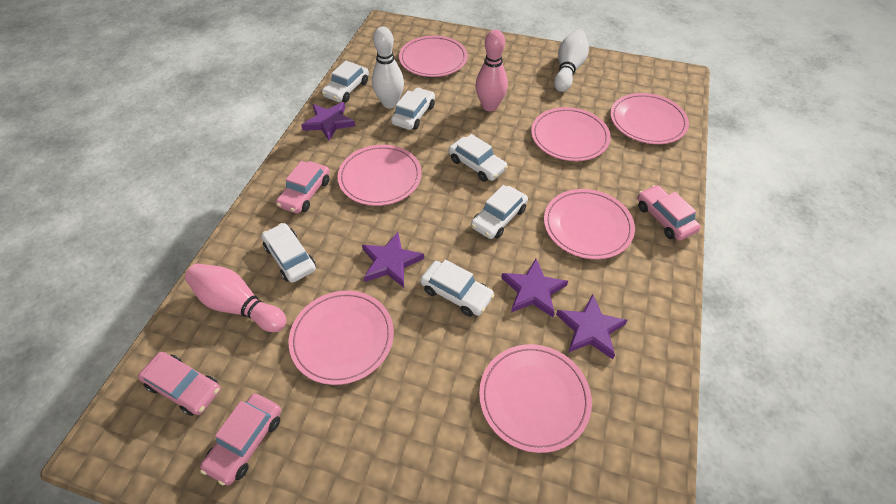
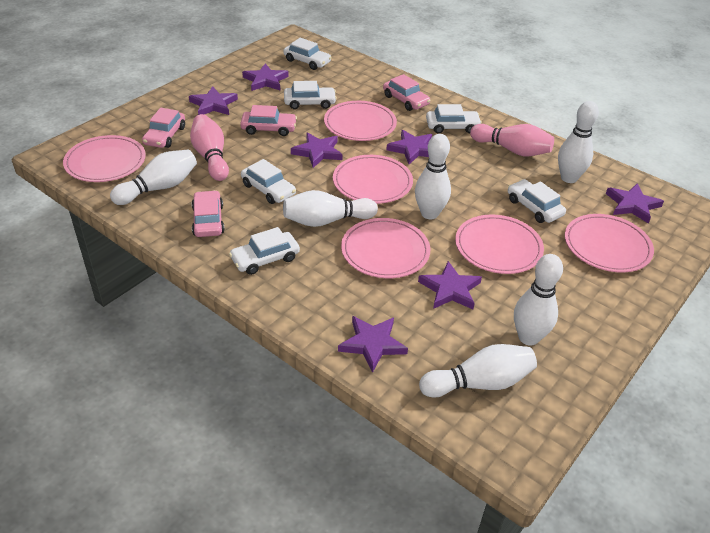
pink plate: [289,291,394,385] [338,145,422,206] [399,35,468,77] [479,344,592,453] [531,107,611,161] [544,189,635,259] [610,93,689,144] = 7 -> [63,135,146,182] [324,101,397,141] [333,155,413,204] [341,218,430,278] [455,215,544,274] [565,214,654,273] = 6
purple star: [301,102,355,141] [362,232,424,288] [501,259,568,317] [556,294,628,359] = 4 -> [189,86,238,115] [242,63,289,91] [291,133,343,168] [338,316,408,373] [386,130,432,164] [418,261,482,309] [606,183,664,224] = 7
white bowling pin: [372,27,404,108] [554,29,589,92] = 2 -> [110,149,197,205] [283,190,378,227] [415,134,451,219] [419,344,537,398] [514,254,563,346] [558,101,599,183] = 6

